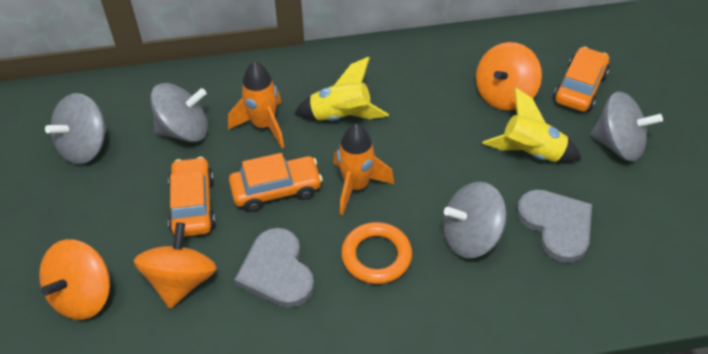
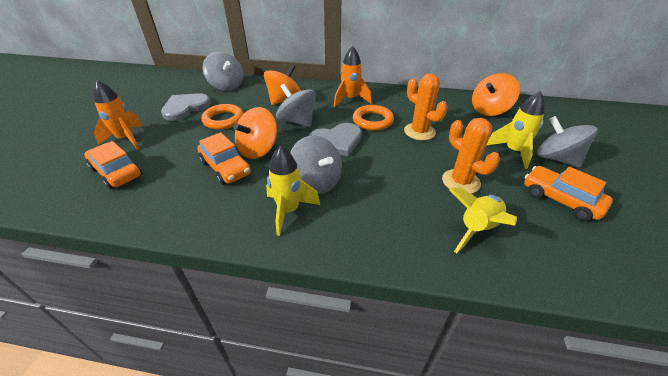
orange cactus: none = 0 -> [404,74,448,140] [442,118,500,194] = 2
orange ring: [341,222,412,284] = 1 -> [201,104,244,130] [353,105,394,131] = 2
yellow rocket: [295,57,389,121] [483,87,581,163] = 2 -> [266,146,320,236] [449,187,517,253] [486,91,545,169] = 3

